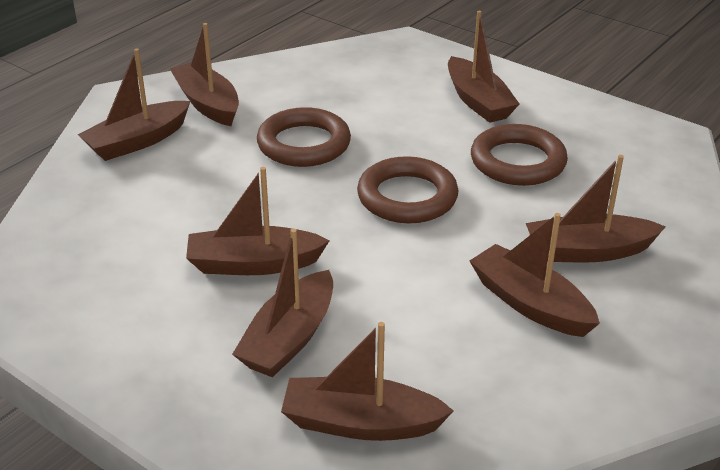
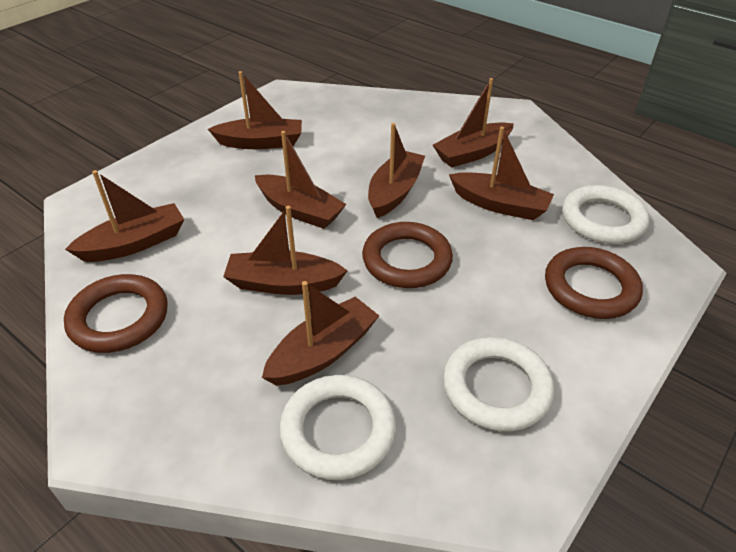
white ring: none = 0 -> [279,375,396,480] [443,337,554,432] [562,185,649,244] = 3

